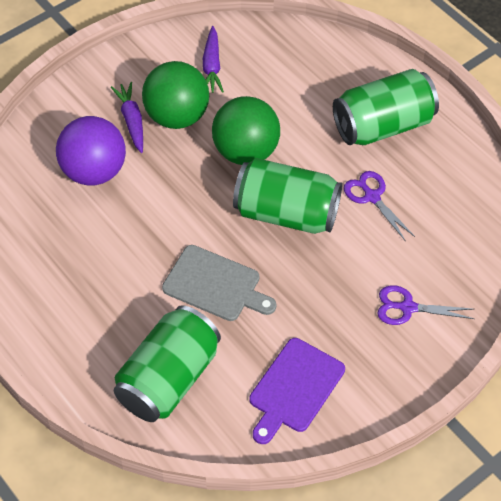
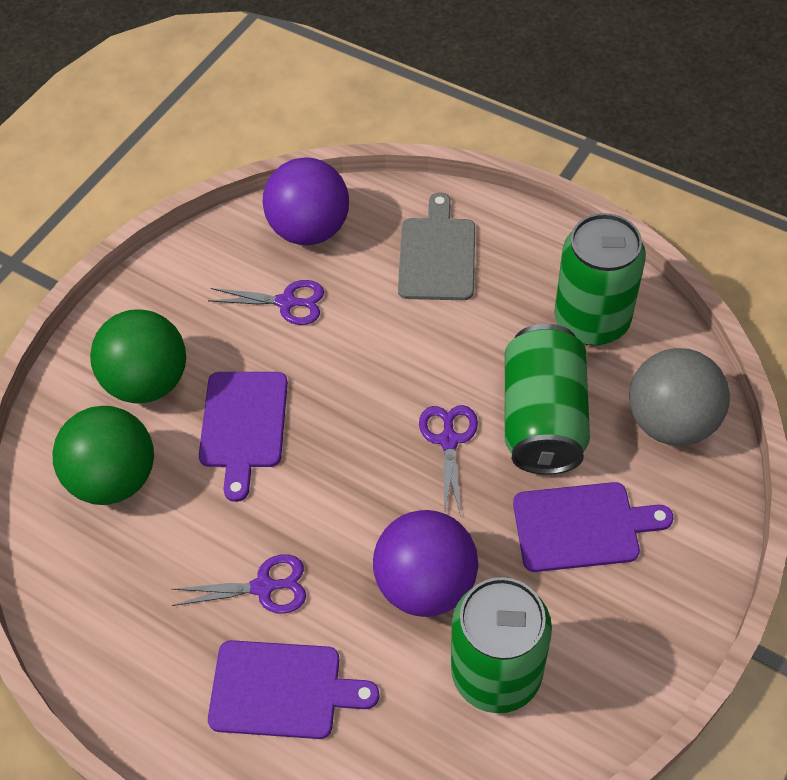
grey ball: none = 0 -> [629,348,730,446] = 1
purple ball: [56,116,126,186] = 1 -> [263,157,349,245] [373,510,478,617] = 2
purple carrot: [111,82,143,153] [203,26,224,93] = 2 -> none = 0
purple cutting board: [249,338,345,444] = 1 -> [199,372,288,502] [208,640,379,739] [513,482,673,572] = 3
purple scissors: [344,171,415,242] [377,285,474,325] = 2 -> [172,554,306,614] [208,280,324,325] [419,405,478,517] = 3

